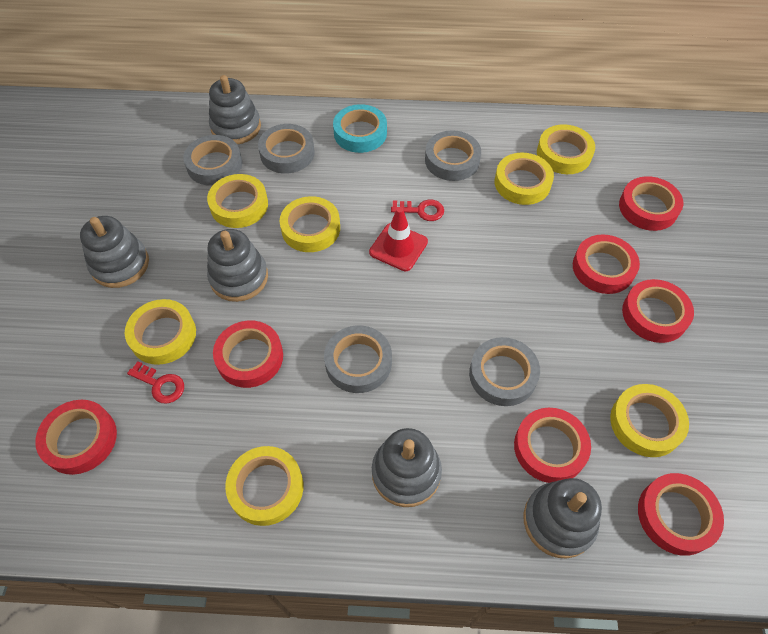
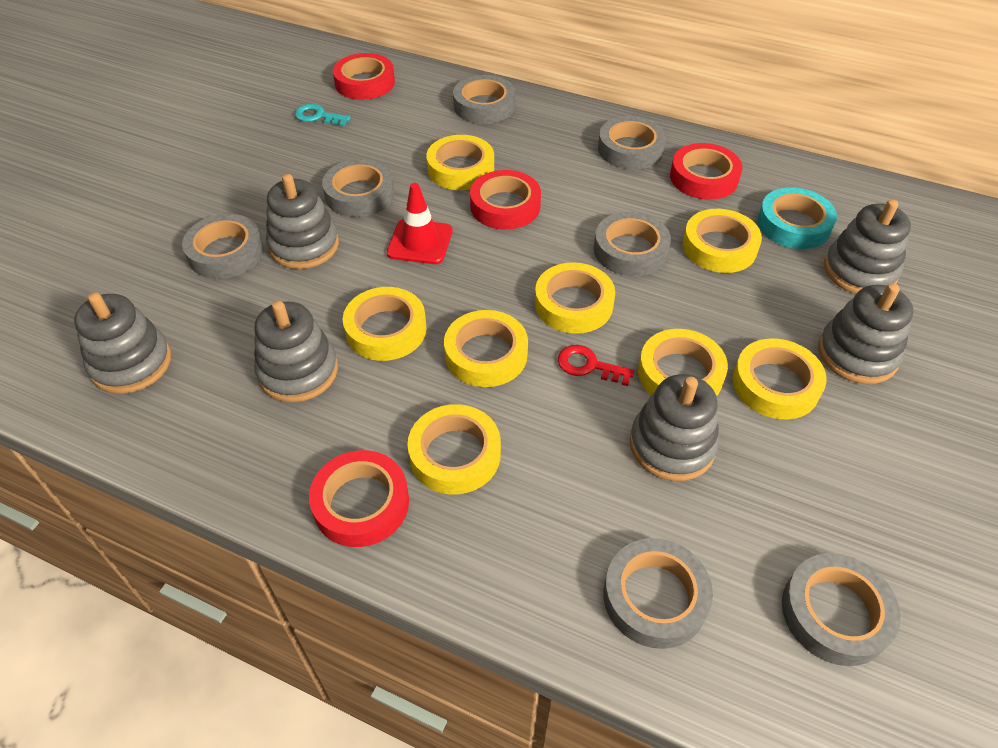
grey stacking toy: [80,216,149,288] [207,229,268,302] [209,75,261,144] [372,428,442,507] [523,478,602,559] = 5 -> [74,292,171,394] [254,301,338,402] [266,174,339,269] [630,374,719,481] [818,283,914,384] [824,199,911,294] = 6
grey tape: [183,135,242,186] [258,124,315,174] [324,325,392,393] [425,130,481,181] [469,337,540,406] = 5 -> [182,214,264,279] [322,159,395,217] [453,75,515,124] [594,212,671,276] [598,116,666,170] [603,538,713,649] [782,553,901,666] = 7
red key: [127,361,184,404] [391,200,444,221] = 2 -> [558,345,634,386] = 1
red tape: [35,400,117,475] [213,321,283,388] [514,408,591,483] [573,234,640,294] [619,176,683,231] [622,279,694,343] [638,473,724,556] = 7 -> [309,450,409,547] [333,53,395,100] [470,170,541,230] [670,143,742,200] = 4
turquoise key: none = 0 -> [295,104,350,126] = 1
yellow tape: [125,299,196,365] [207,174,268,228] [225,446,303,526] [280,196,340,252] [495,153,554,205] [537,124,595,174] [610,384,689,457] = 7 -> [343,287,427,361] [407,404,501,494] [426,135,494,190] [444,310,528,387] [535,262,615,334] [638,329,728,397] [683,209,762,273] [732,338,827,419] = 8

